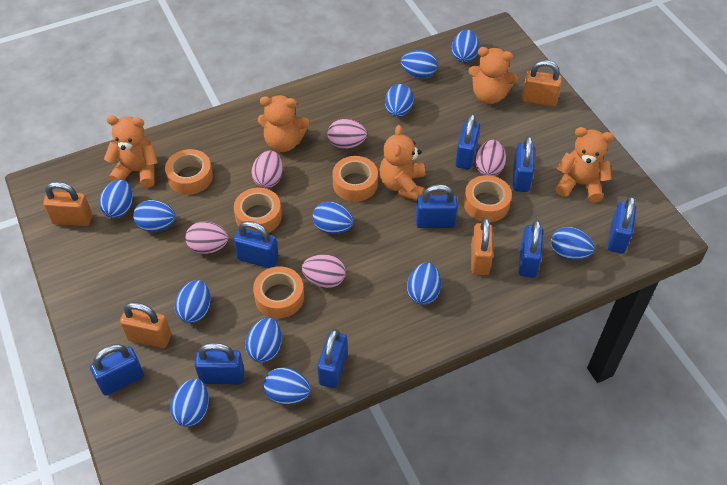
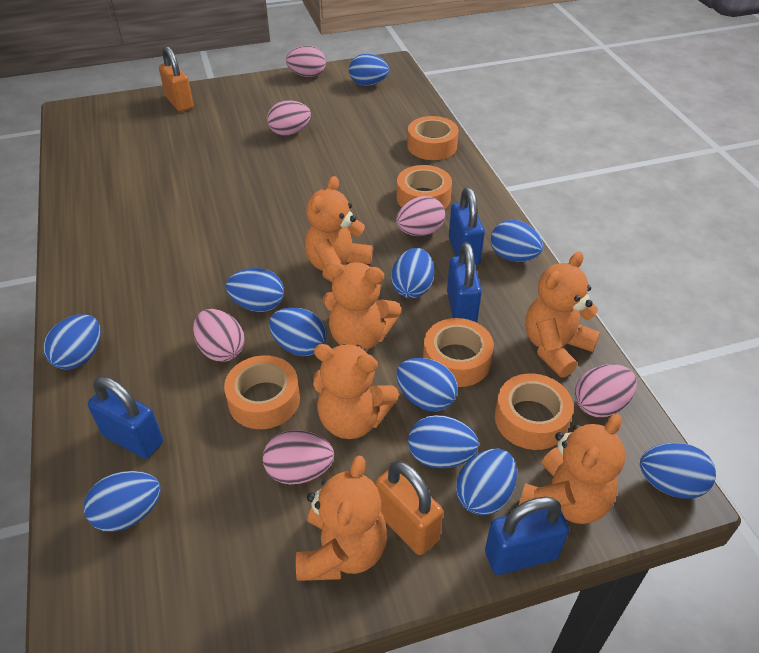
blue egg: [99,180,133,218] [133,200,176,232] [170,379,209,427] [174,280,210,323] [245,318,282,362] [263,367,311,404] [313,202,353,234] [385,84,414,117] [401,50,438,78] [407,263,441,305] [451,30,479,63] [551,227,595,260] = 12 -> [43,314,101,370] [84,471,161,532] [226,268,284,312] [269,307,327,356] [349,54,389,86] [391,248,434,298] [397,358,458,411] [408,415,479,468] [456,449,517,515] [491,220,543,262] [640,443,716,499] = 11
blue padlock: [90,344,144,396] [194,343,244,384] [234,221,279,268] [317,329,347,388] [416,184,458,228] [455,114,480,170] [513,136,534,192] [519,220,543,278] [608,196,636,254] = 9 -> [88,376,163,459] [447,242,482,323] [449,187,485,265] [485,496,569,575] = 4
orange padlock: [43,182,92,226] [120,302,171,348] [471,218,493,275] [522,60,562,107] = 4 -> [159,46,194,112] [375,461,443,555] = 2
orange teddy bear: [104,115,158,188] [258,95,310,152] [379,125,425,201] [468,47,518,104] [556,127,614,202] = 5 -> [296,455,387,581] [305,176,373,282] [313,344,399,439] [323,261,401,350] [519,414,625,524] [525,252,600,378] = 6
pink egg: [185,222,228,254] [251,150,283,188] [302,254,346,288] [328,119,367,149] [475,140,506,176] = 5 -> [193,309,245,362] [263,430,334,484] [267,100,311,136] [286,45,326,77] [396,196,445,236] [575,364,637,417] = 6

